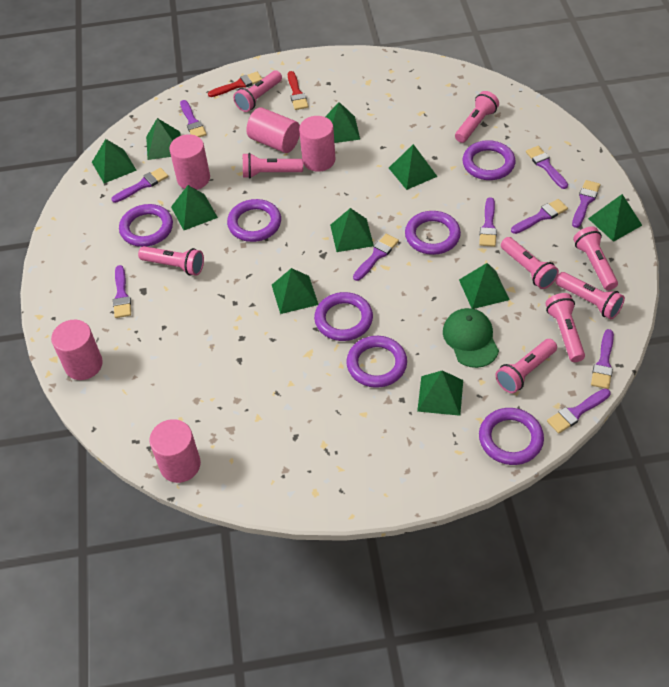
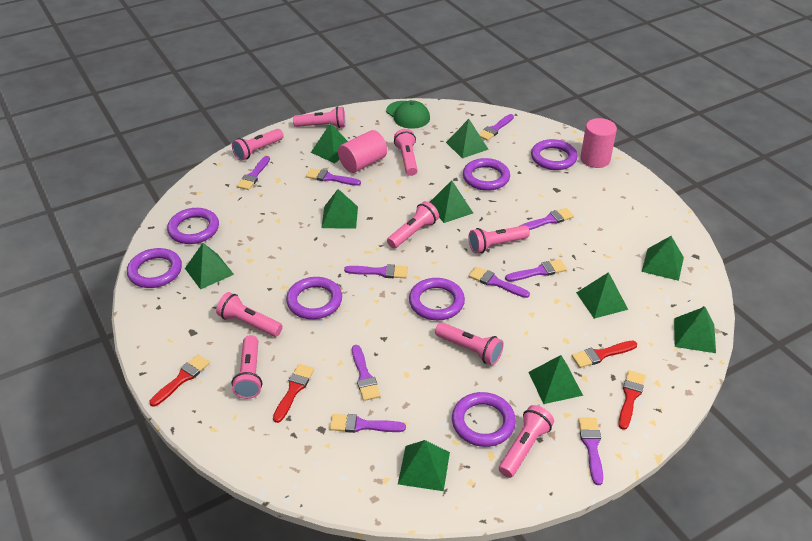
pink cylinder: [51,320,103,380] [149,419,201,483] [169,134,210,190] [246,107,300,153] [299,116,335,172] = 5 -> [338,130,387,173] [580,118,617,168] = 2
red brush: [208,72,262,97] [288,71,308,110] = 2 -> [149,354,210,407] [273,364,314,423] [572,341,637,368] [618,370,646,430] = 4

